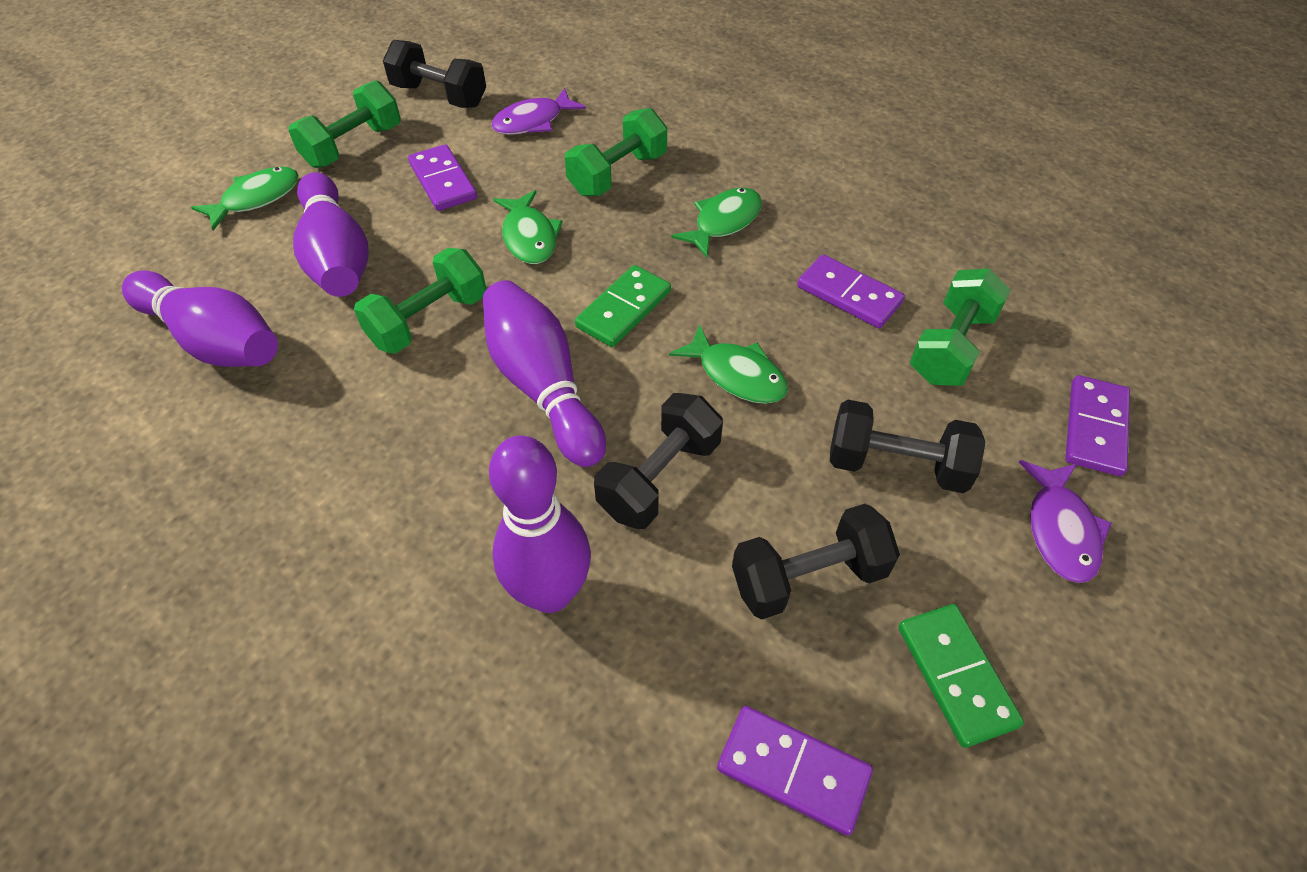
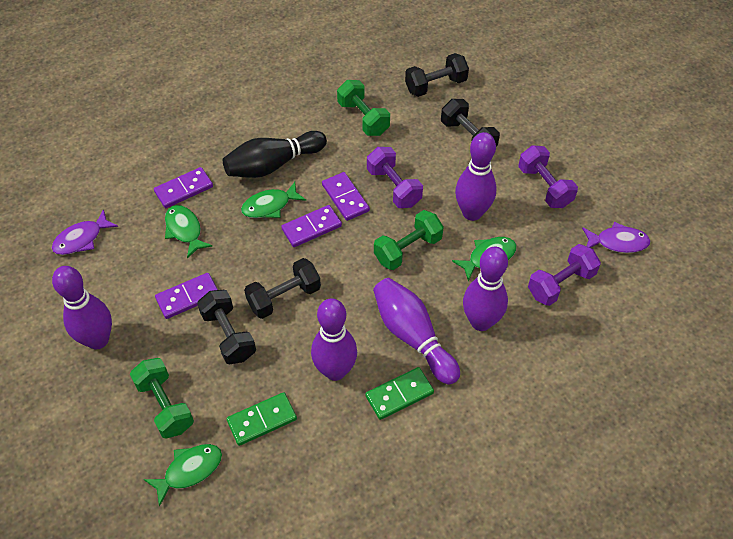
black bowling pin: none = 0 -> [223,131,327,178] = 1
green dumbbell: [288,80,401,168] [354,248,487,354] [565,108,667,196] [910,269,1011,386] = 4 -> [130,358,194,439] [337,80,390,136] [374,210,444,270] = 3
purple bowling pin: [122,271,278,367] [293,172,369,297] [483,280,606,467] [489,435,591,613] = 4 -> [52,266,112,349] [311,298,357,381] [373,278,460,385] [455,132,496,221] [463,247,508,331] = 5
purple dumbbell: none = 0 -> [367,147,423,208] [518,145,578,208] [528,244,601,306] = 3

